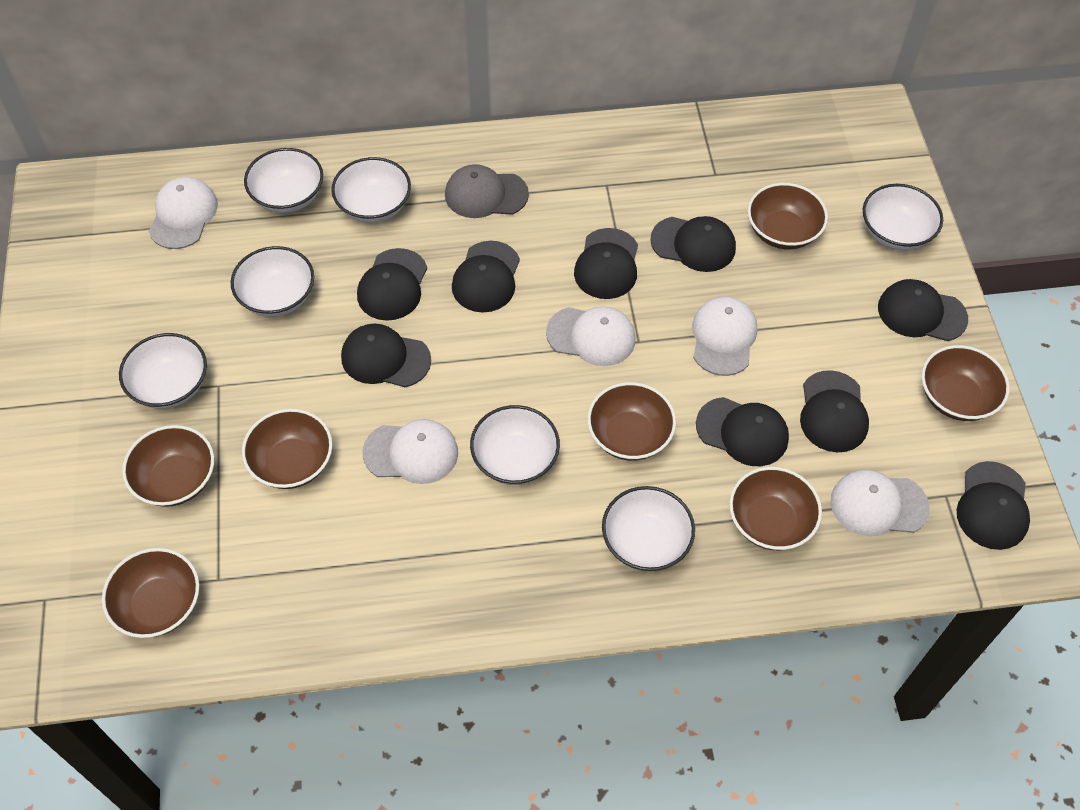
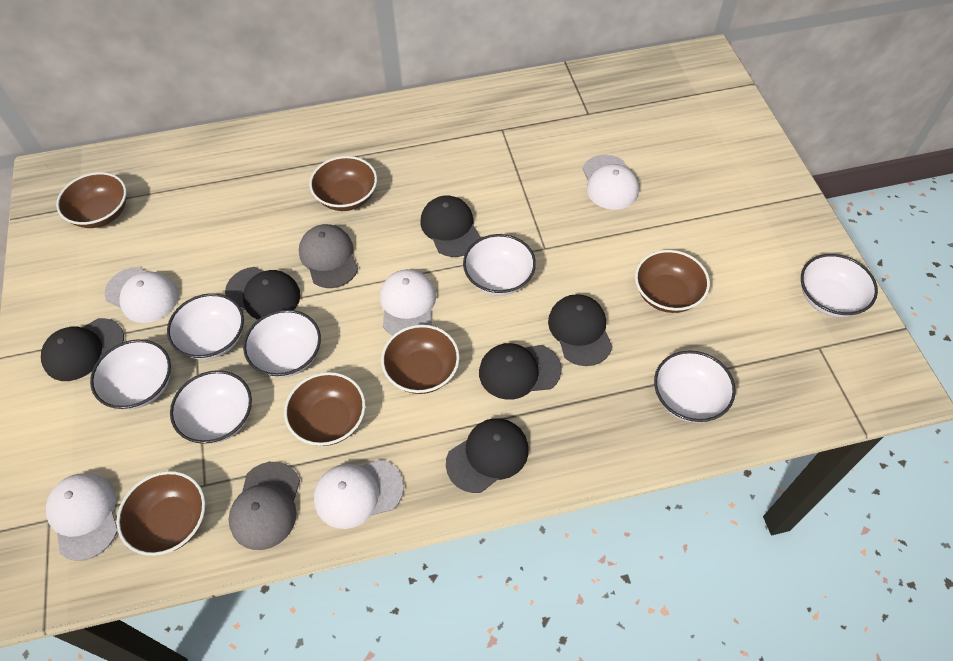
black cap: [341,324,431,387] [357,248,427,321] [452,241,520,312] [574,228,638,299] [650,216,736,272] [696,397,789,466] [800,370,869,452] [878,279,968,341] [957,461,1030,550] = 9 -> [41,318,124,381] [225,267,300,320] [420,195,481,257] [446,418,529,493] [479,343,562,400] [548,294,613,366] = 6
brown bowl: [102,548,200,638] [122,425,214,507] [242,409,333,489] [587,382,676,461] [729,467,822,550] [748,183,828,249] [921,345,1010,421] = 7 -> [56,172,127,228] [116,471,205,556] [284,372,365,446] [309,156,377,211] [381,325,460,394] [635,250,710,313] = 6
grey cap: [445,164,529,218] = 1 -> [229,462,300,550] [299,224,358,288] = 2

